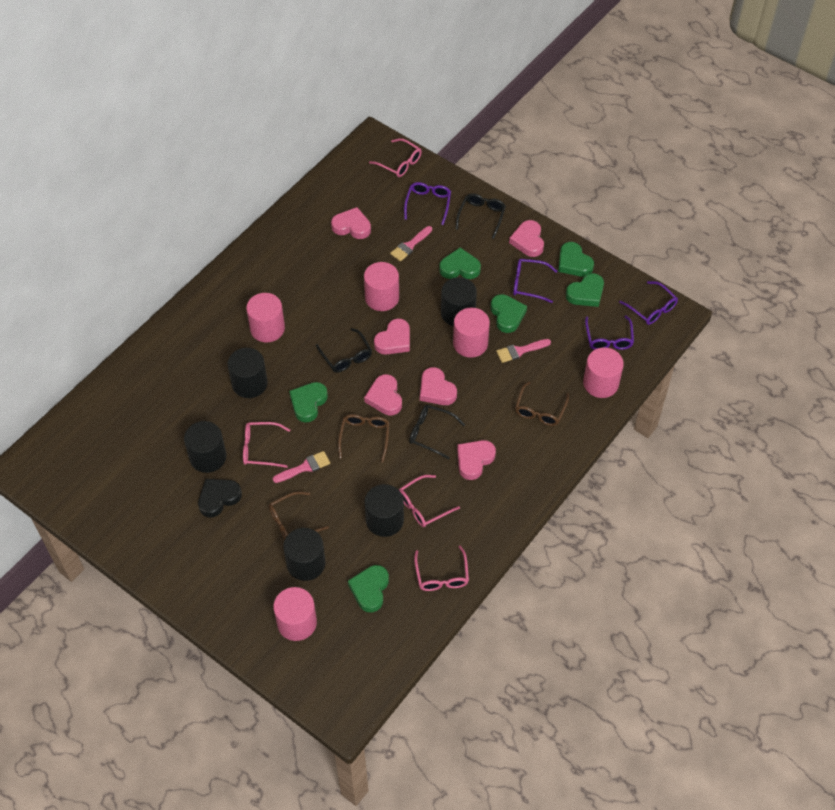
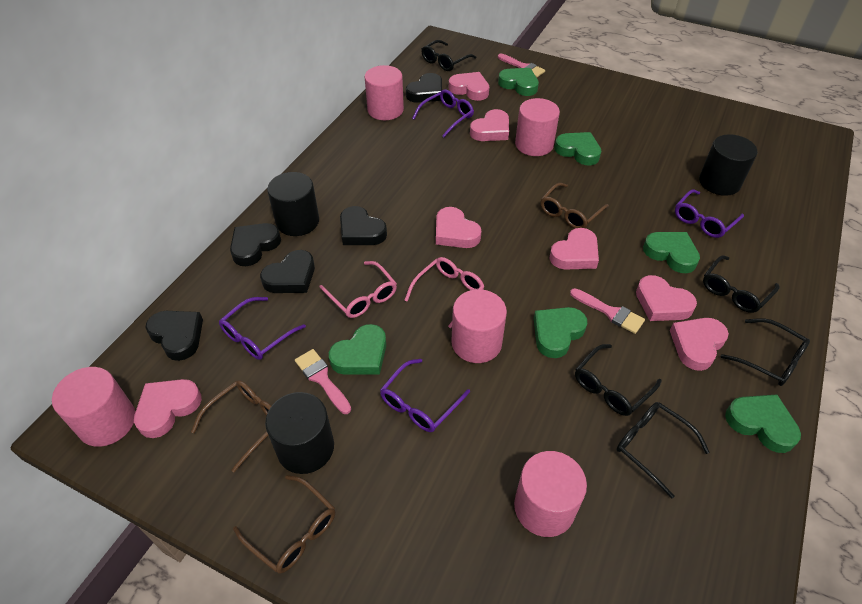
black cylinder: [184,421,226,473] [227,348,268,398] [283,528,326,581] [365,484,404,537] [441,277,477,326] = 5 -> [265,392,334,474] [267,172,319,236] [699,134,757,196] = 3
black glasses: [316,328,372,373] [409,405,465,459] [456,193,506,239] = 3 -> [421,40,476,71] [575,344,662,416] [617,402,710,499] [703,255,780,313] [721,318,810,386] = 5
black heart: [198,479,242,517] = 1 -> [146,311,203,361] [230,223,281,266] [260,250,315,293] [340,206,387,245] [406,73,442,103] = 5
pink glasses: [243,422,290,468] [369,138,422,177] [399,475,460,527] [414,545,469,591] = 4 -> [319,261,397,318] [404,257,484,328] = 2
pink heart: [331,207,371,239] [364,374,402,415] [374,318,410,355] [420,367,457,405] [457,440,496,480] [509,220,544,257] = 6 -> [134,379,202,438] [436,207,481,248] [449,72,489,101] [470,109,509,141] [549,228,599,270] [636,275,697,321] [670,318,729,371] = 7

